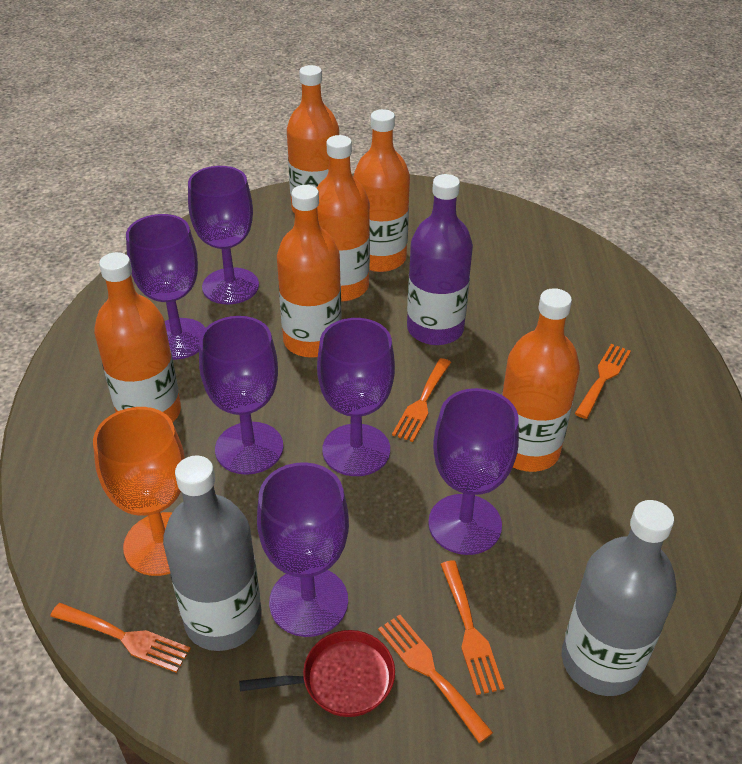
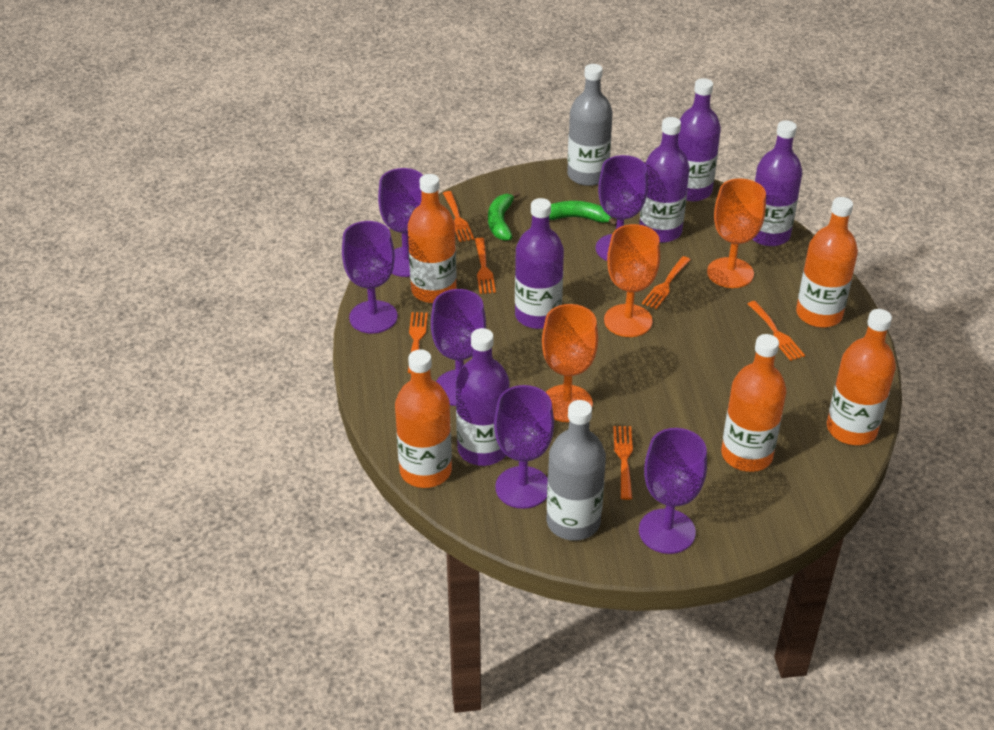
green banana: none = 0 -> [488,191,520,241] [549,201,617,226] = 2
orange bottle: [94,252,181,422] [277,185,342,358] [287,65,339,214] [317,135,370,302] [354,109,410,272] [502,288,580,472] = 6 -> [395,349,452,488] [408,174,457,303] [721,334,787,472] [796,197,858,328] [827,309,896,445] = 5
orange fork: [50,603,191,673] [378,615,493,743] [392,358,451,442] [440,561,504,695] [575,344,631,419] = 5 -> [408,312,428,374] [443,191,474,242] [475,238,496,294] [613,426,633,500] [642,256,691,309] [748,301,805,361] = 6
orange goblet: [93,407,185,576] = 1 -> [542,304,598,422] [604,224,660,337] [707,178,766,288] = 3
purple bottle: [407,174,473,345] = 1 -> [456,328,510,466] [515,198,564,329] [639,117,690,243] [678,78,721,201] [752,120,802,246] = 5
red pan: [239,630,395,717] = 1 -> none = 0

